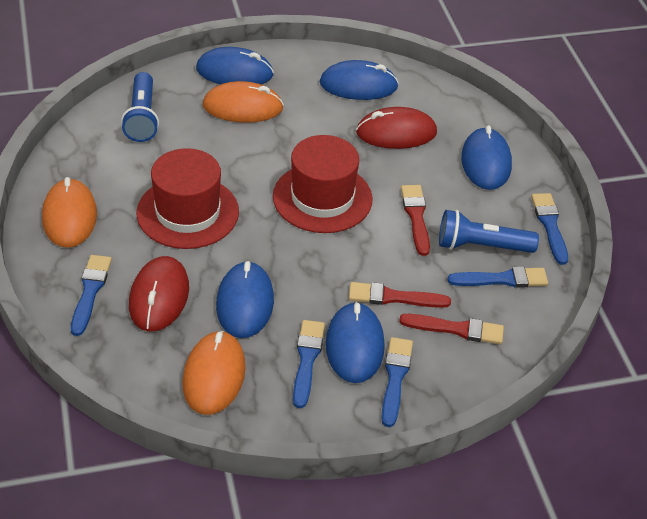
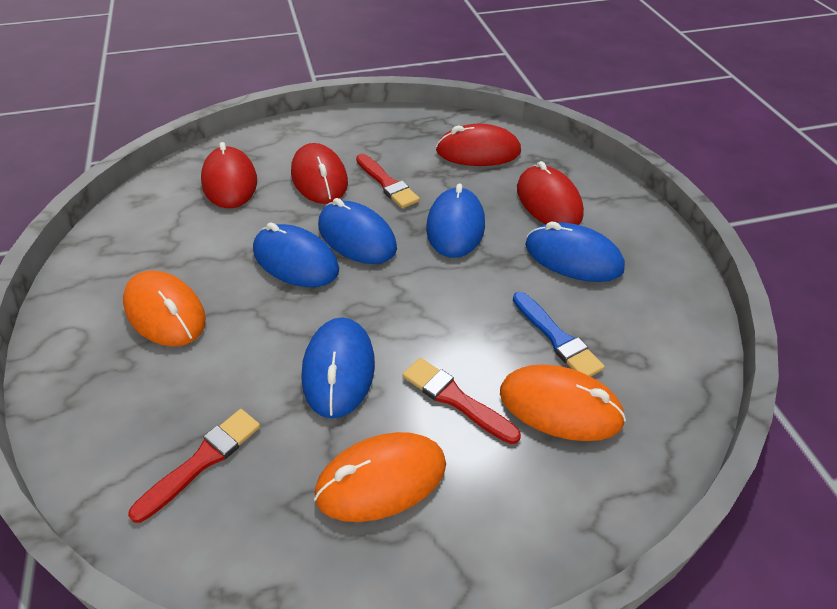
blue brush: [71,255,112,336] [293,320,325,408] [381,337,413,427] [447,267,548,288] [531,193,568,265] = 5 -> [513,292,605,377] = 1
blue flashlight: [121,72,159,142] [439,210,539,253] = 2 -> none = 0
red hat: [136,148,239,249] [273,135,373,233] = 2 -> none = 0
red mouse: [129,256,189,331] [356,107,437,149] = 2 -> [201,142,257,208] [291,143,348,204] [436,124,521,166] [517,161,584,225] = 4

